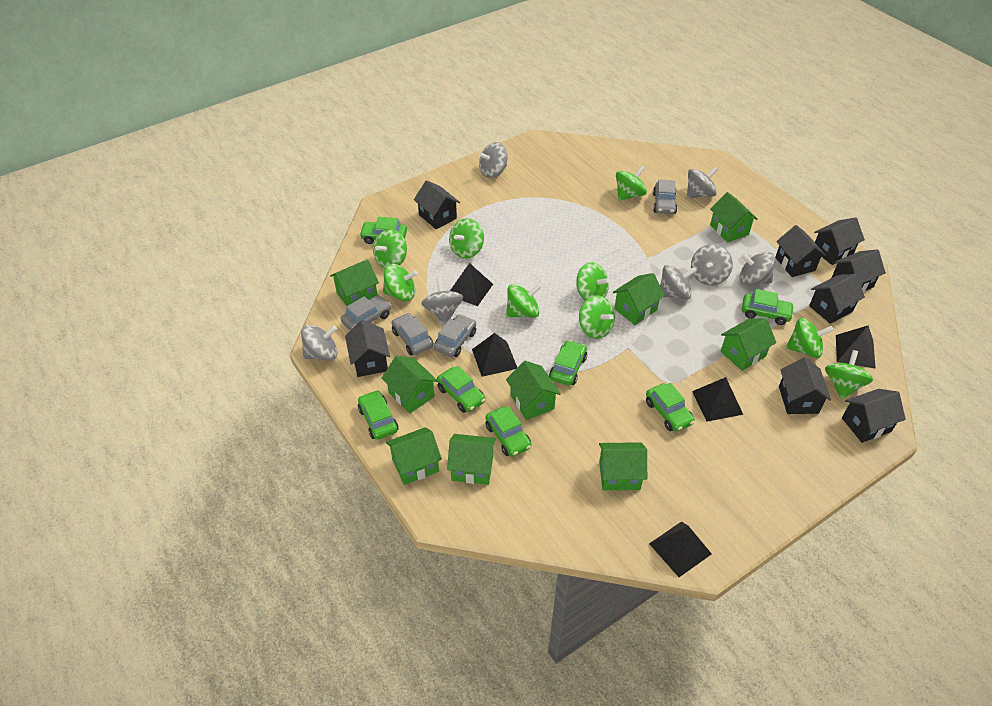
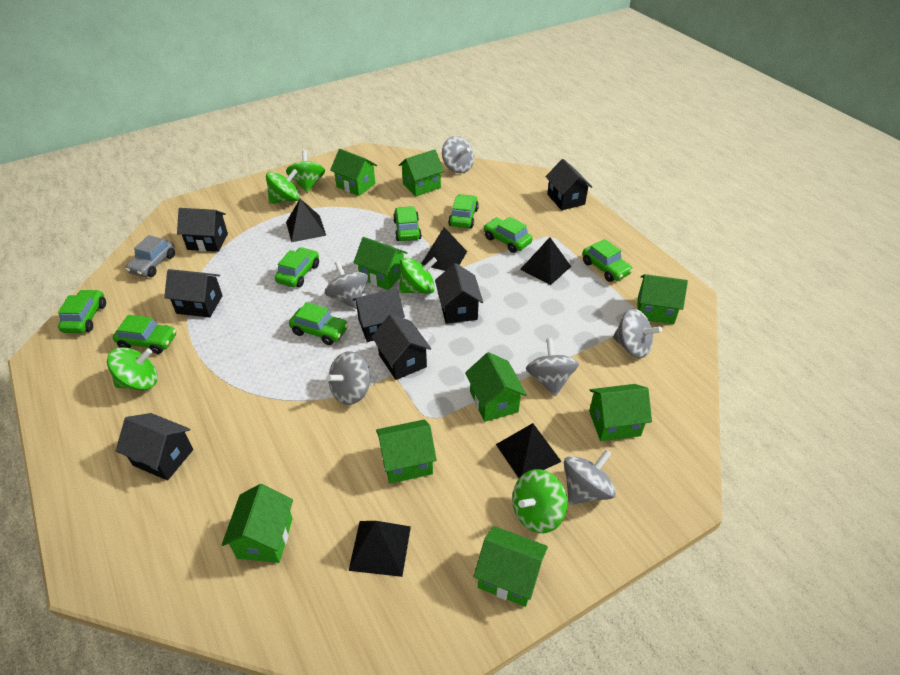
black house: [345,320,390,377] [414,180,460,229] [775,225,826,277] [779,357,831,414] [809,274,865,324] [814,218,865,265] [832,249,886,292] [842,389,906,443] = 8 -> [116,413,193,480] [164,269,223,318] [177,208,228,252] [353,288,405,342] [372,314,431,380] [435,263,483,324] [545,159,592,210] = 7
green car: [358,390,398,440] [359,217,407,244] [437,366,486,413] [485,406,531,457] [549,340,587,386] [646,383,695,432] [742,289,795,325] = 7 -> [58,289,106,333] [113,315,176,354] [275,247,319,288] [289,302,348,345] [393,206,422,241] [448,194,479,228] [483,217,533,253] [582,239,633,282] = 8
green spinning top: [373,229,407,269] [383,264,417,301] [449,218,484,258] [506,284,541,318] [576,262,610,301] [579,295,615,339] [616,166,647,201] [786,318,833,358] [825,350,873,399] = 9 -> [107,347,158,390] [266,169,300,204] [286,151,325,193] [399,257,437,294] [512,469,568,533] = 5
grey car: [341,295,391,331] [392,313,433,355] [434,314,476,357] [653,180,677,214] = 4 -> [126,235,175,277] = 1
grey spinning top: [301,325,338,361] [421,278,463,324] [479,142,508,178] [660,265,697,299] [687,166,718,199] [691,244,733,285] [740,252,775,286] = 7 -> [325,261,368,309] [326,351,370,405] [442,136,474,173] [526,338,579,396] [564,450,616,505] [613,309,662,358] = 6

